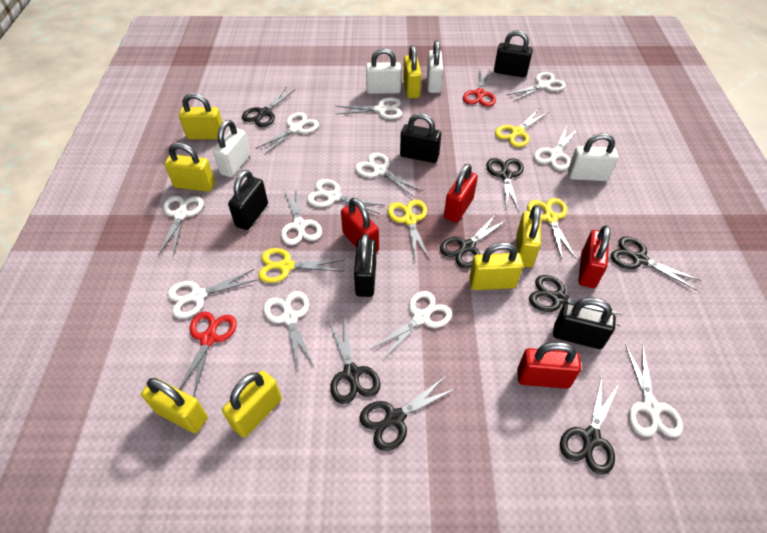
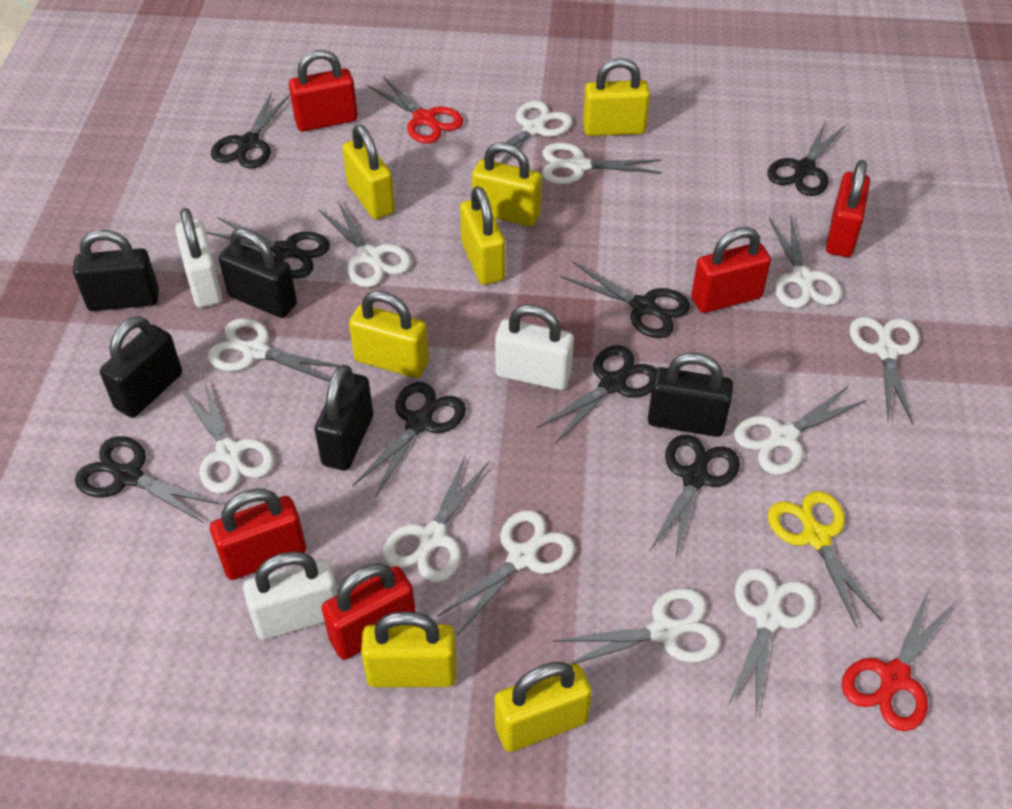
red padlock: [341,198,379,253] [444,164,478,223] [517,342,581,389] [578,225,610,288] = 4 -> [210,488,306,580] [289,50,358,132] [322,563,416,660] [691,227,771,313] [826,160,870,257] = 5
white padlock: [213,120,250,177] [366,48,401,94] [427,40,443,93] [568,133,618,181] = 4 -> [175,208,223,308] [243,551,338,640] [495,304,574,390] = 3
yellow scissors: [258,248,344,283] [387,200,430,260] [495,108,549,147] [527,198,576,259] = 4 -> [768,491,882,628] = 1

